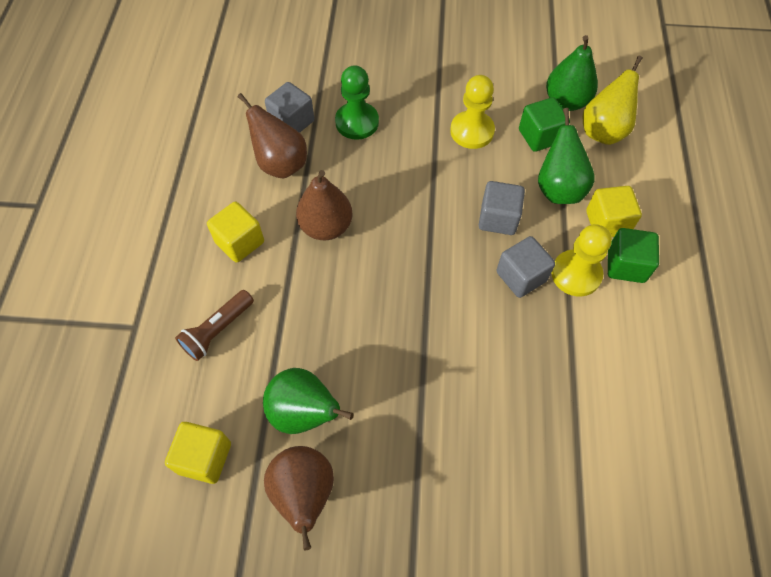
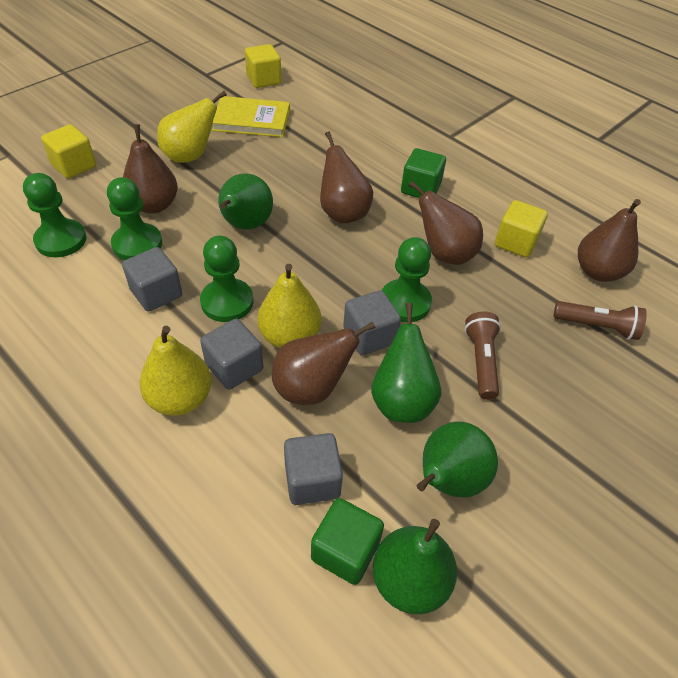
brown flashlight: [175,290,254,361] = 1 -> [465,312,501,400] [554,301,647,340] = 2
brown pear: [237,93,307,179] [264,446,334,550] [296,170,352,240] = 3 -> [123,124,178,213] [272,321,376,405] [320,131,373,223] [409,181,483,265] [578,199,641,282] = 5
green pawn: [335,65,379,140] = 1 -> [23,173,87,257] [107,177,162,260] [200,235,253,322] [382,237,432,322] = 4
green pear: [263,368,354,434] [538,108,595,204] [546,35,598,111] = 3 -> [218,174,273,229] [371,303,441,423] [373,519,457,615] [417,421,498,498] = 4
grey cube: [265,82,314,133] [479,181,525,235] [496,236,555,298] = 3 -> [122,247,182,312] [200,319,263,390] [284,433,343,505] [343,290,401,355] = 4
yellow book: none = 0 -> [212,96,290,137] = 1
yellow pawn: [450,75,495,149] [551,224,612,297] = 2 -> none = 0
yellow pear: [582,56,643,145] = 1 -> [139,326,212,416] [157,91,227,163] [257,264,322,348] = 3

